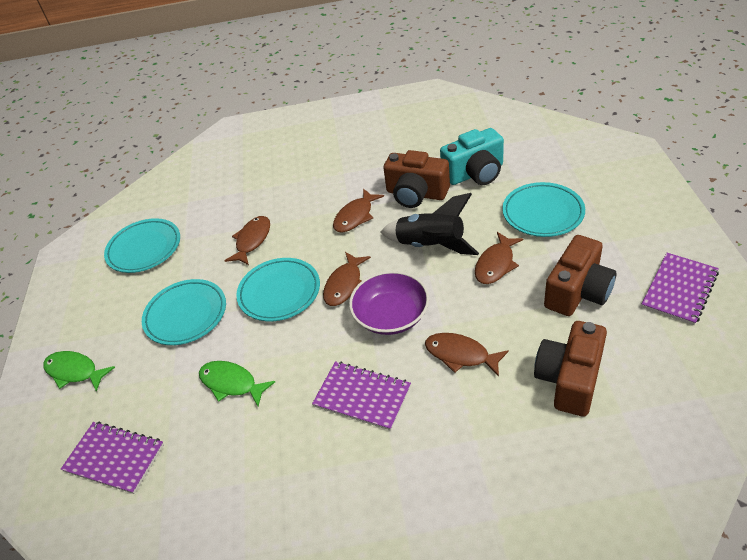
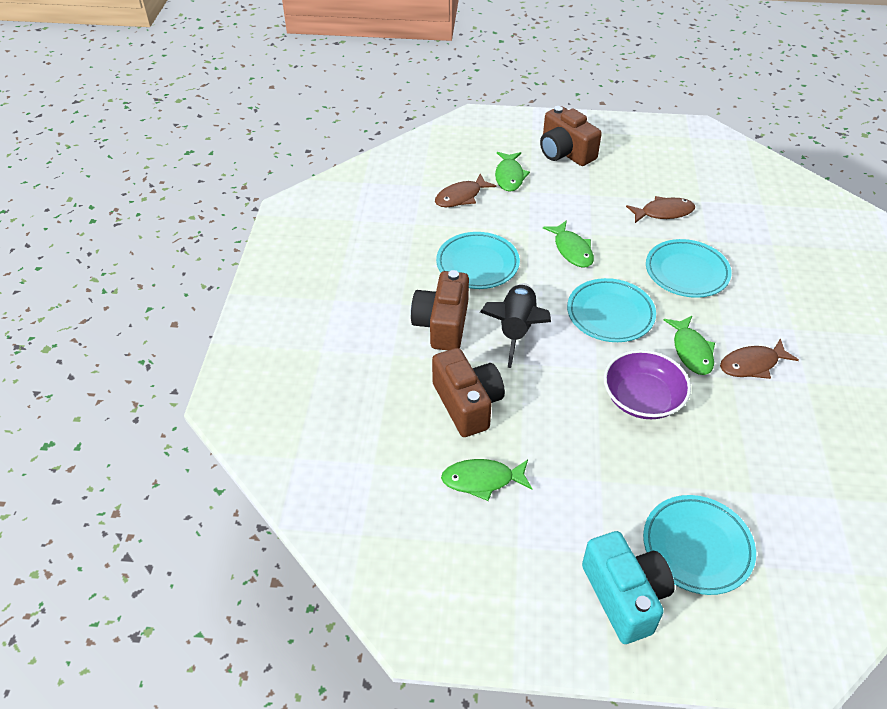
brown fish: [225,216,270,265] [323,252,371,306] [333,189,384,233] [425,333,509,377] [475,232,523,284] = 5 -> [435,174,496,207] [626,196,695,223] [720,338,799,379] = 3
green fish: [43,351,115,392] [199,361,275,406] = 2 -> [441,459,532,501] [495,152,530,192] [543,220,594,268] [664,316,715,375] = 4
purple notebook: [61,422,164,494] [312,361,411,431] [641,253,719,325] = 3 -> none = 0

